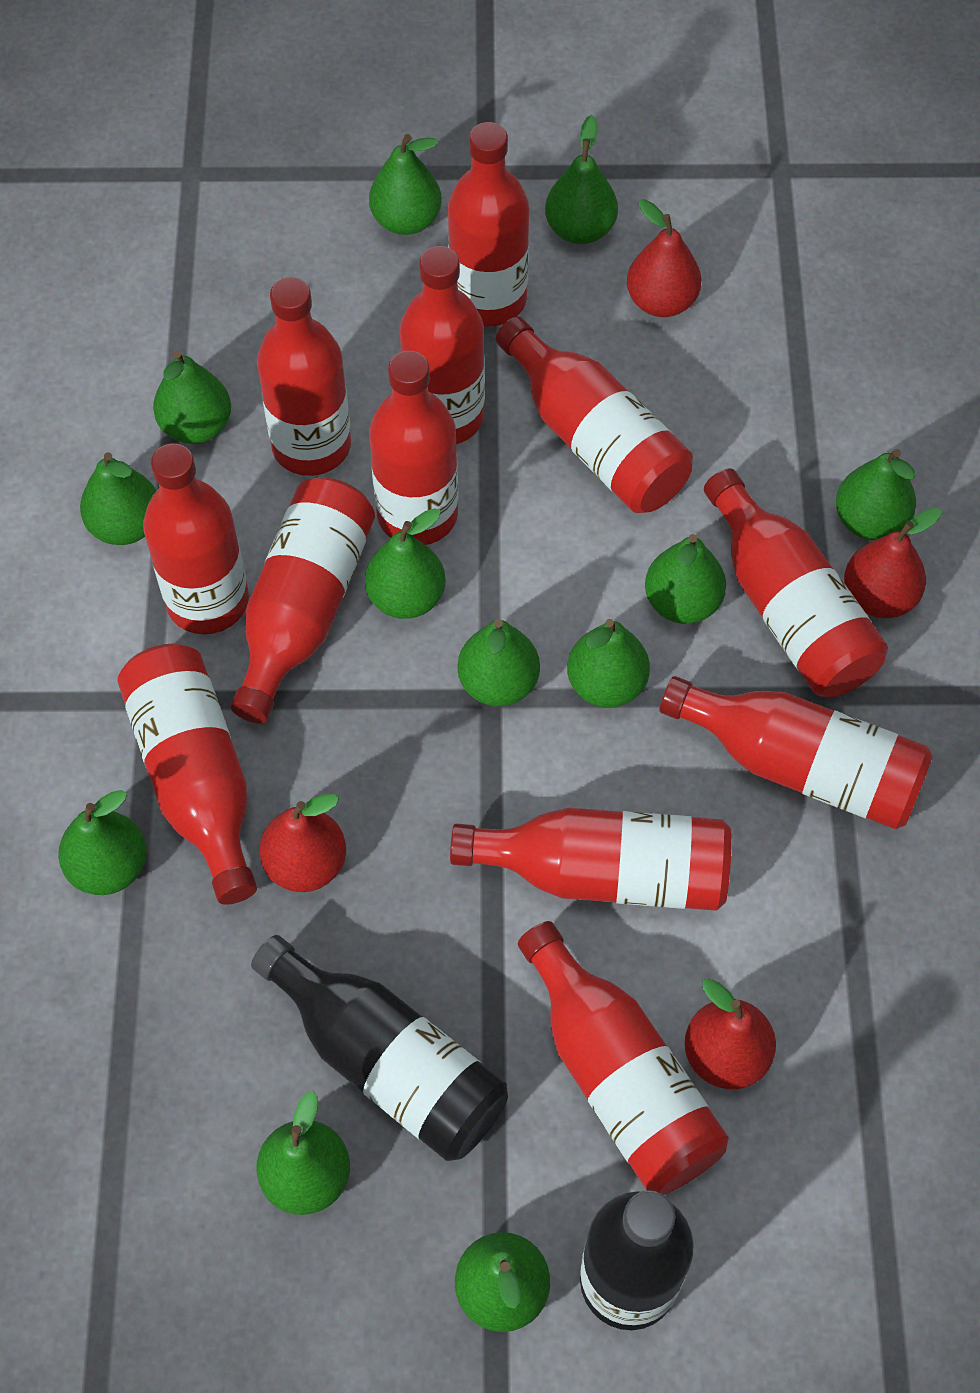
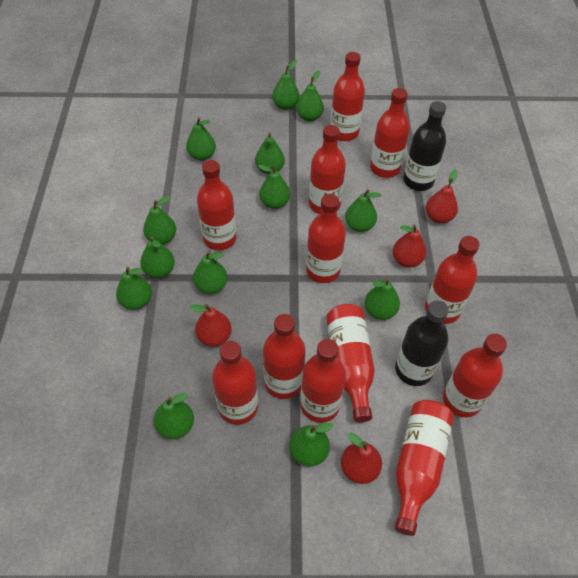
green pear: [58,790,146,895] [80,452,156,545] [153,350,231,444] [256,1091,350,1215] [365,508,446,619] [369,134,442,235] [455,1232,550,1332] [457,619,540,706] [545,115,618,244] [567,619,650,708] [645,534,726,624] [836,449,916,540] = 12 -> [116,267,152,310] [140,236,175,278] [143,196,176,245] [154,393,194,439] [186,117,216,161] [193,251,228,294] [255,132,285,174] [258,165,290,209] [272,60,299,110] [289,423,334,466] [296,70,324,121] [345,189,381,232] [365,278,400,320] = 13

